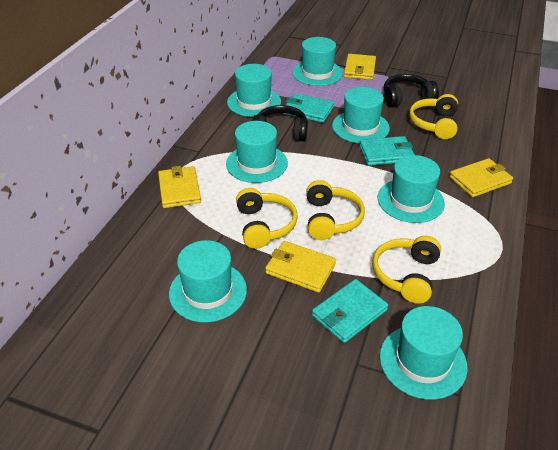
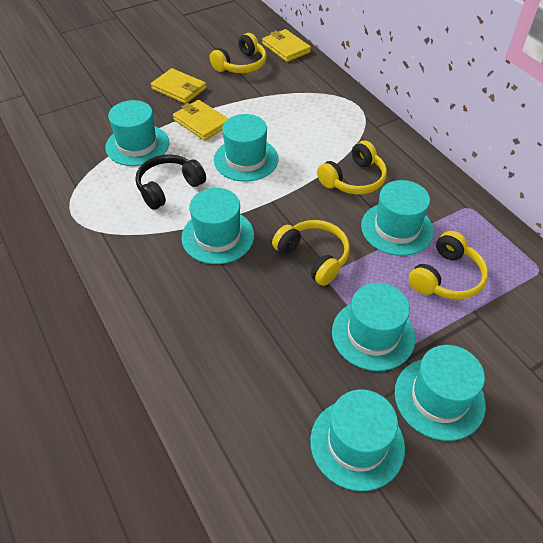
black headphones: [252,105,308,141] [384,74,439,107] = 2 -> [135,154,206,210] = 1
turquoise wallet: [283,93,334,123] [312,279,388,343] [359,136,415,166] = 3 -> none = 0
yellow wallet: [158,166,201,208] [265,241,336,293] [344,54,376,80] [449,158,513,197] = 4 -> [151,68,206,104] [173,100,228,141] [262,29,311,62] = 3

